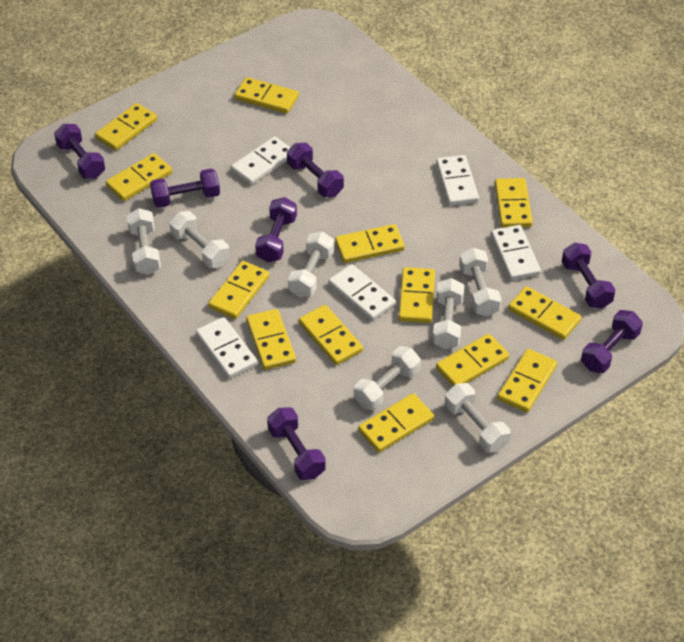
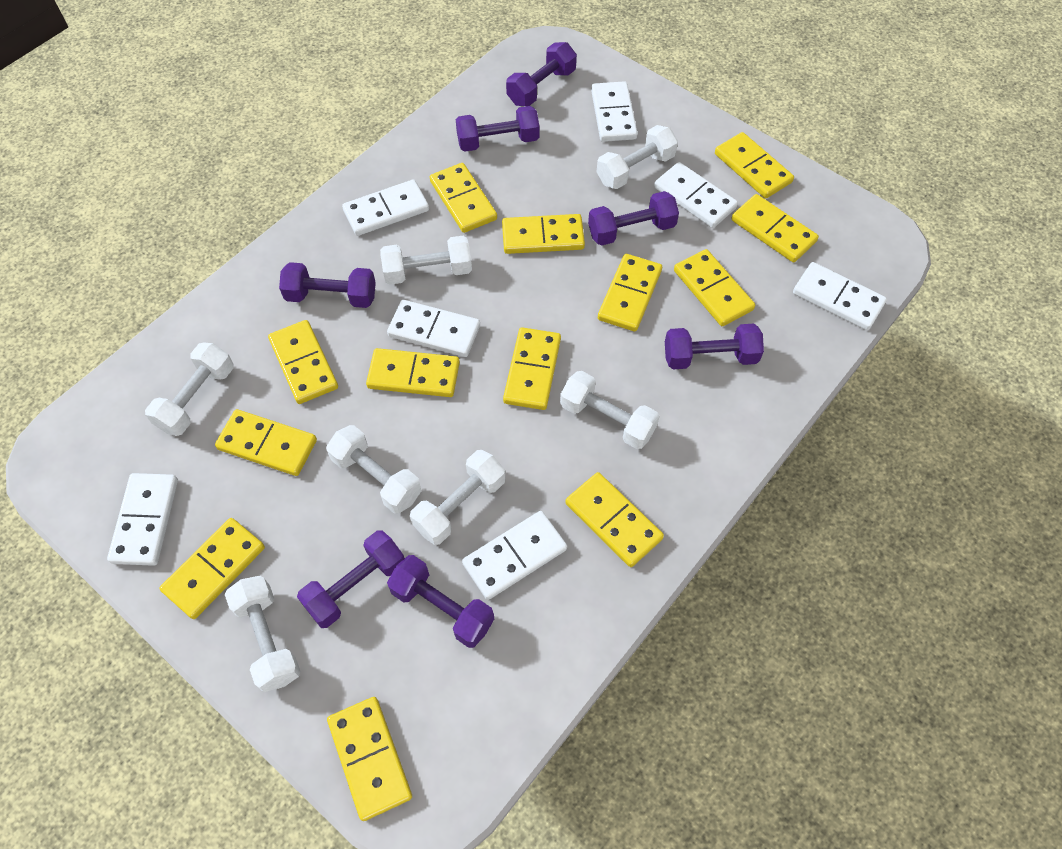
white domino: [196,317,258,378] [231,137,291,185] [329,264,396,321] [436,155,479,206] [491,225,541,280] = 5 -> [107,473,178,566] [342,179,429,236] [387,300,480,357] [462,511,567,600] [591,81,638,142] [654,162,738,228] [793,262,887,330] = 7

